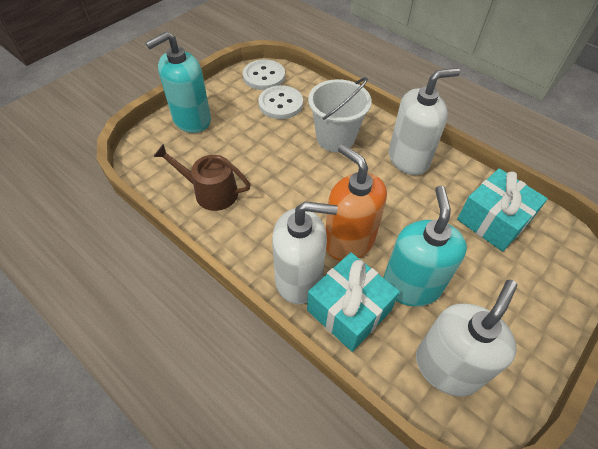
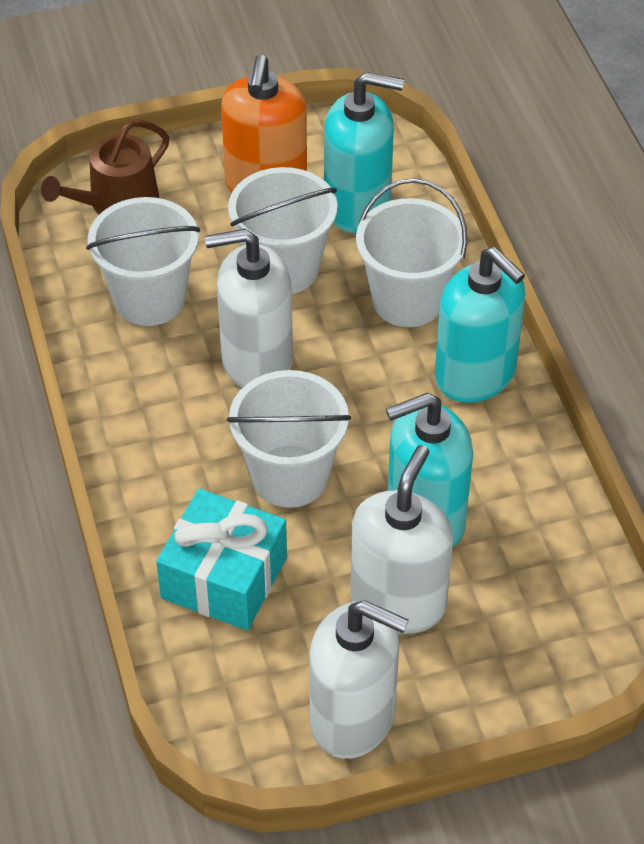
turquoise gift: [307,252,400,352] [457,168,548,252] = 2 -> [156,489,287,630] = 1
turquoise soap dispenser: [145,31,211,133] [383,186,467,306] = 2 -> [324,72,404,233] [386,393,473,547] [435,247,525,403] = 3
white bucket: [308,77,371,152] = 1 -> [86,197,200,326] [227,370,351,508] [228,167,337,294] [356,178,467,327] = 4
white button: [243,59,285,90] [258,85,303,119] = 2 -> none = 0

